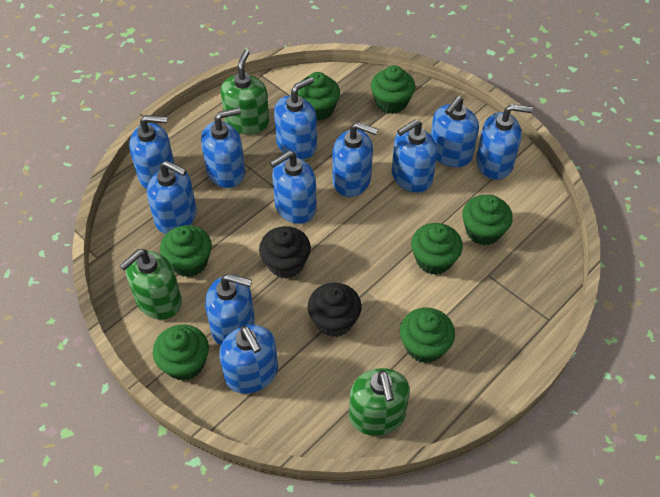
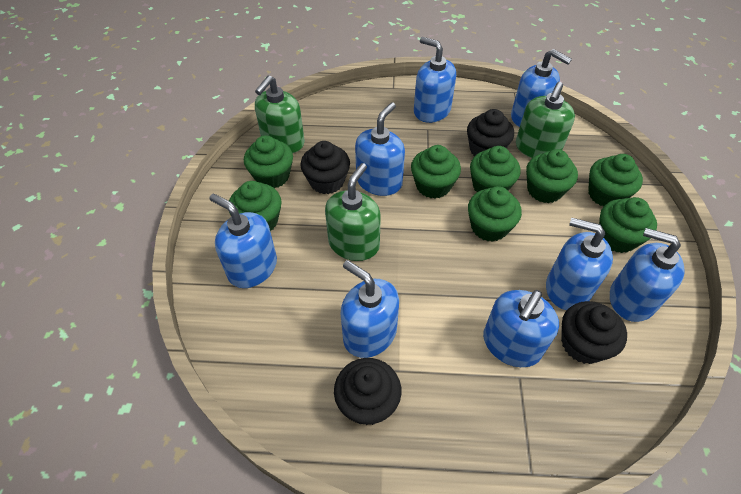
black cupcake: [259,226,311,278] [308,283,362,337] = 2 -> [301,141,350,194] [334,358,401,425] [467,109,514,156] [561,301,627,364] = 4
blue soap dispenser: [129,115,175,189] [147,161,197,234] [201,108,245,188] [205,274,255,345] [219,325,278,394] [270,151,317,224] [274,77,317,159] [332,122,378,197] [392,119,437,193] [431,96,479,167] [476,104,533,180] = 11 -> [210,194,277,288] [341,260,399,358] [355,102,405,196] [414,37,456,123] [483,290,559,367] [511,49,572,127] [546,218,613,310] [610,228,685,322] = 8
green cupcake: [153,324,209,381] [160,225,212,277] [297,72,340,121] [371,65,415,114] [400,308,455,363] [411,223,463,275] [462,195,513,245] = 7 -> [229,181,282,232] [244,135,293,188] [411,145,461,199] [468,186,522,242] [470,146,520,192] [526,149,578,203] [588,154,643,206] [599,197,657,253] = 8

